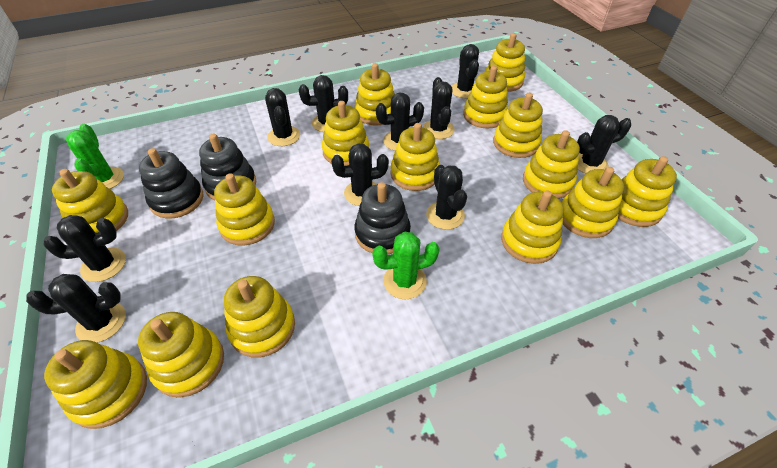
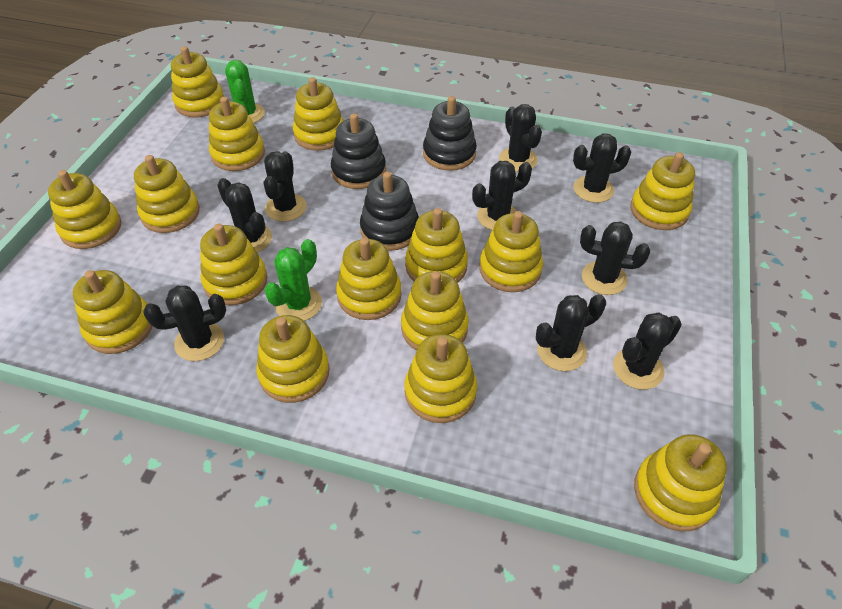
black cactus: [26,274,126,343] [44,215,126,282] [265,88,300,146] [299,75,348,132] [331,144,389,206] [376,93,424,151] [423,77,455,139] [426,165,467,230] [451,44,479,98] [577,115,631,174] = 10 -> [143,286,226,361] [217,178,272,253] [264,151,307,222] [472,161,532,230] [499,104,542,172] [536,294,606,371] [573,133,631,203] [580,221,650,295] [613,312,682,390] = 9

